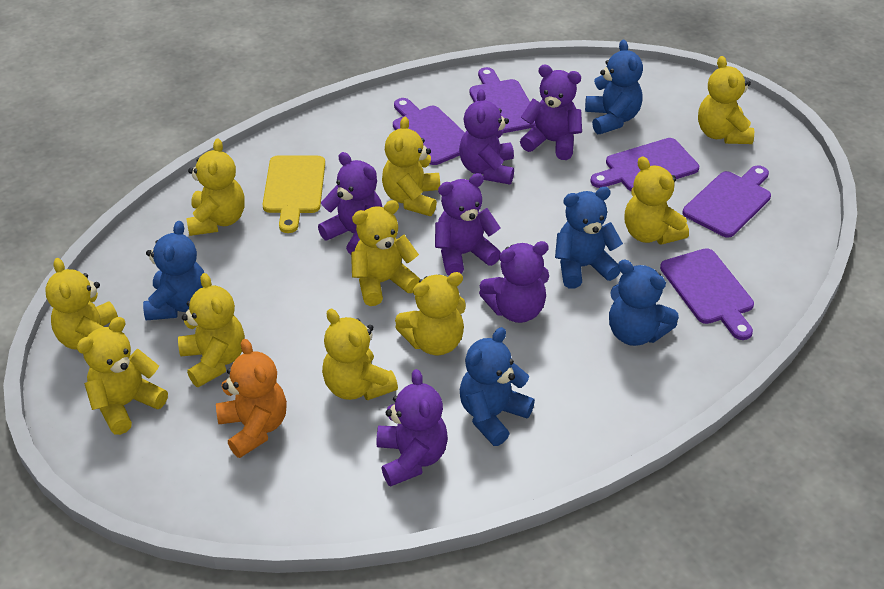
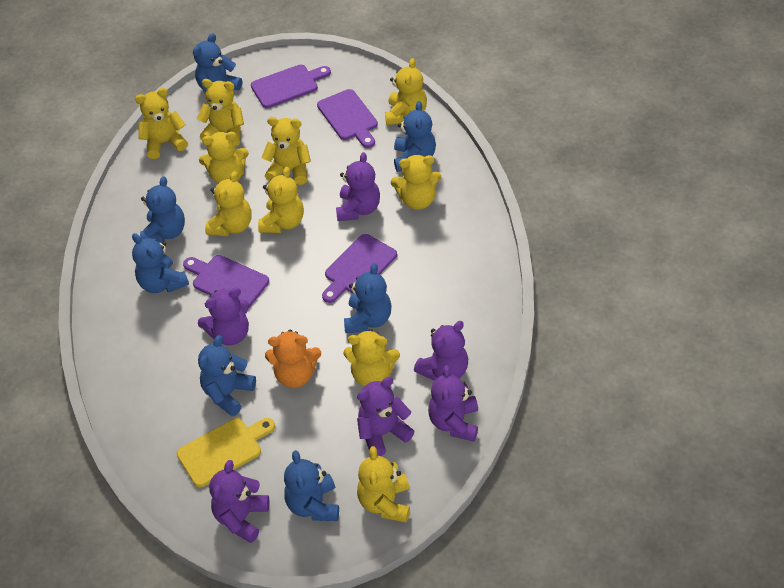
blue teddy bear: [143,221,204,320] [460,327,535,446] [555,187,623,289] [585,40,643,134] [609,260,679,346] = 5 -> [132,233,189,293] [140,176,185,243] [193,33,242,95] [198,335,256,416] [284,450,339,521] [344,263,392,333] [394,101,436,172] = 7
purple cutting board: [393,98,465,165] [469,67,536,133] [590,138,699,191] [660,248,754,340] [683,165,771,238] = 5 -> [183,255,269,309] [251,65,331,108] [317,89,378,148] [322,234,397,303] = 4

